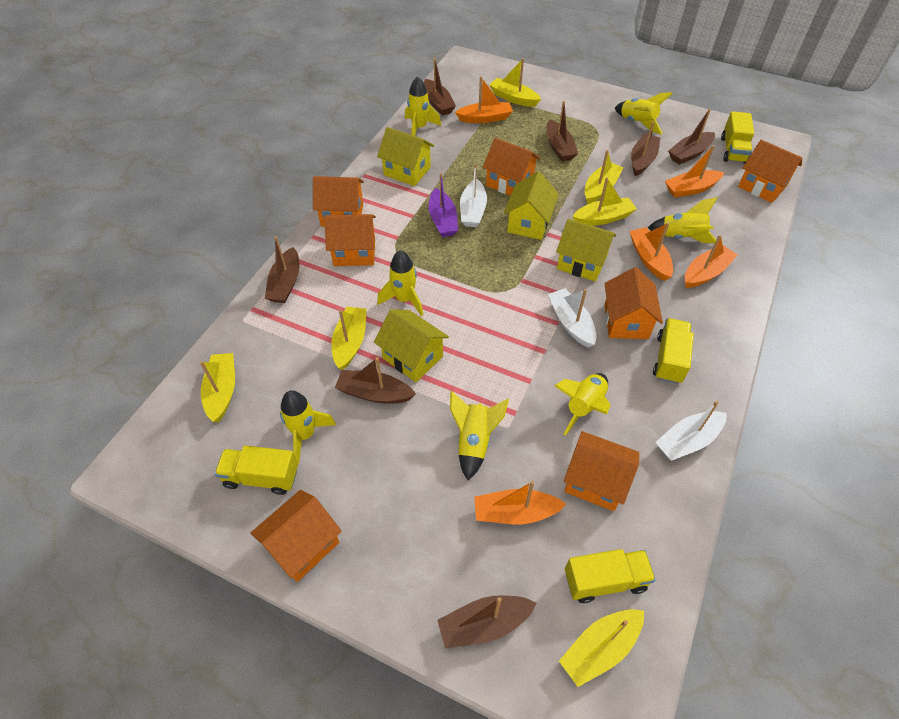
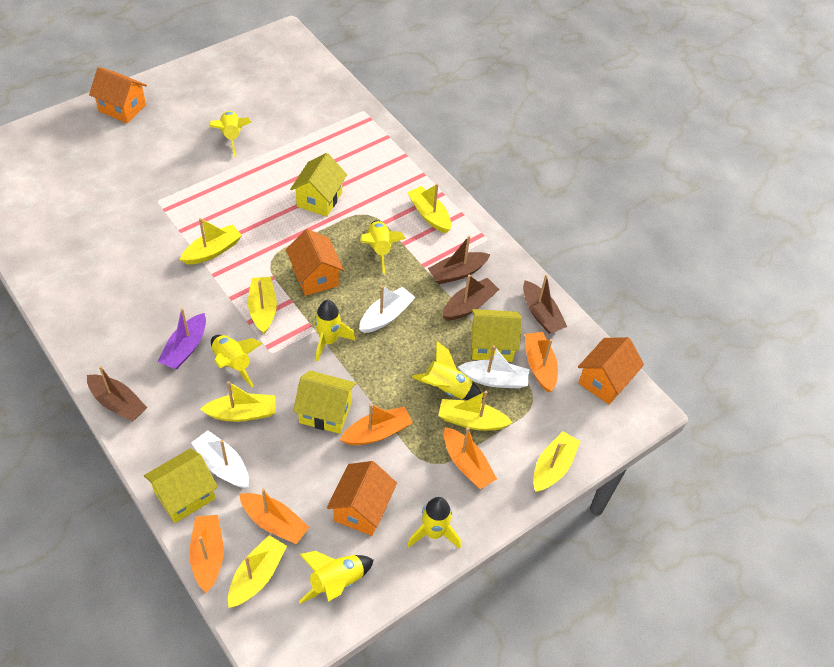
brown boat: [265,236,300,303] [335,357,416,404] [423,58,456,116] [437,595,537,648] [546,101,578,161] [631,121,660,176] [668,109,715,165] = 7 -> [87,366,147,422] [428,236,490,284] [443,275,499,320] [523,274,567,334] = 4
orange house: [250,490,342,582] [313,176,364,227] [324,214,376,266] [483,138,541,196] [564,431,639,511] [605,267,663,339] [738,140,802,203] = 7 -> [89,67,147,123] [286,229,344,296] [327,461,397,536] [578,337,644,405] = 4
yellow boat: [200,353,235,423] [331,307,367,370] [489,58,541,107] [559,609,644,687] [572,177,637,226] [584,150,624,204] = 6 -> [180,218,242,265] [200,381,276,422] [228,535,287,608] [248,277,277,334] [407,183,451,233] [438,391,513,431] [533,431,581,492] = 7
yellow truck: [215,445,298,495] [565,549,656,603] [653,318,694,384] [721,111,754,164] = 4 -> none = 0

